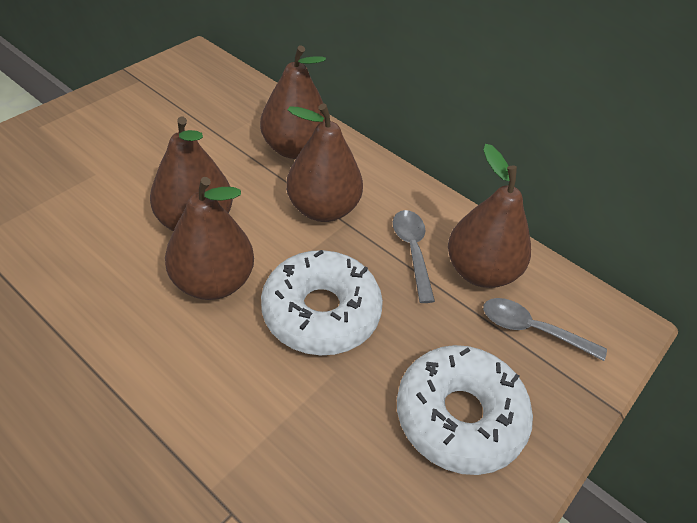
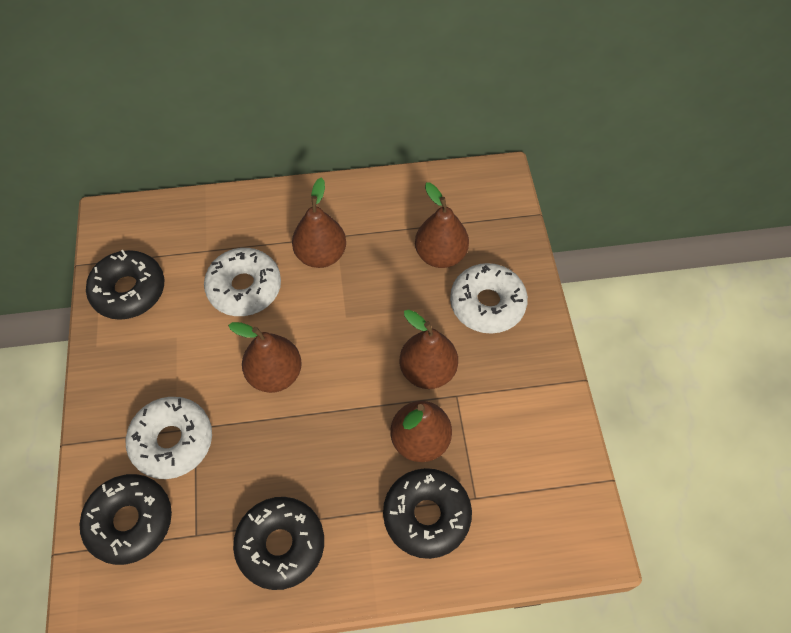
black donut: none = 0 -> [80,474,172,565] [86,250,164,320] [233,497,324,590] [383,468,472,559] = 4
grey spoon: [393,210,435,303] [483,298,607,361] = 2 -> none = 0
white donut: [261,250,383,355] [397,345,533,475] = 2 -> [126,397,212,479] [204,248,281,316] [450,263,528,334] = 3

